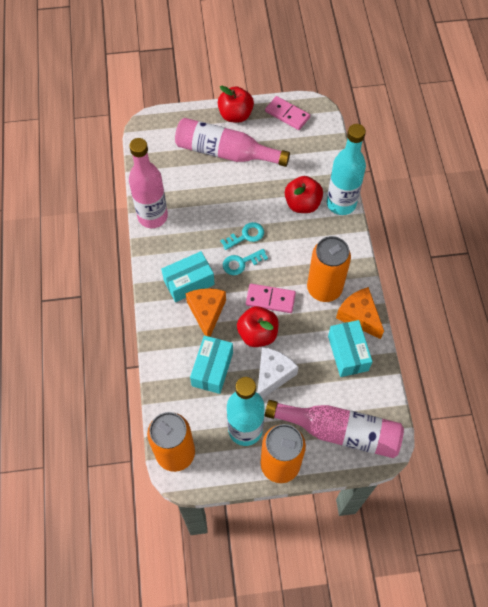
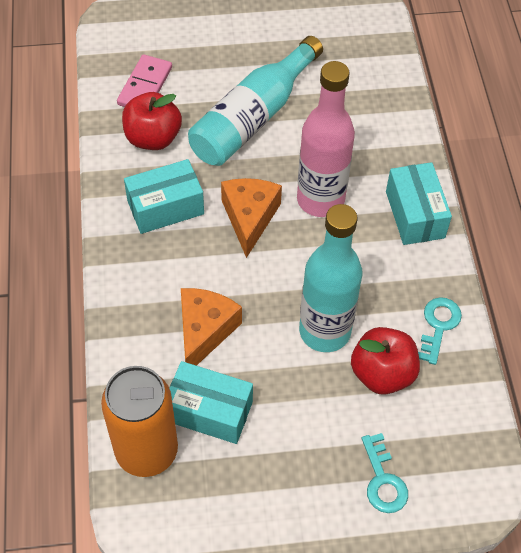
orange can: [147,412,195,472] [261,424,306,483] [307,236,351,302] = 3 -> [101,366,178,477] = 1
pink bottle: [129,138,168,228] [175,118,290,167] [265,400,404,458] = 3 -> [297,61,355,217] = 1
pink domino: [246,284,296,313] [265,96,310,130] = 2 -> [117,54,172,107] = 1
red apple: [218,86,254,122] [237,306,279,347] [285,176,323,213] = 3 -> [122,92,182,150] [351,327,420,395] = 2
white cheese: [257,347,299,399] = 1 -> none = 0

